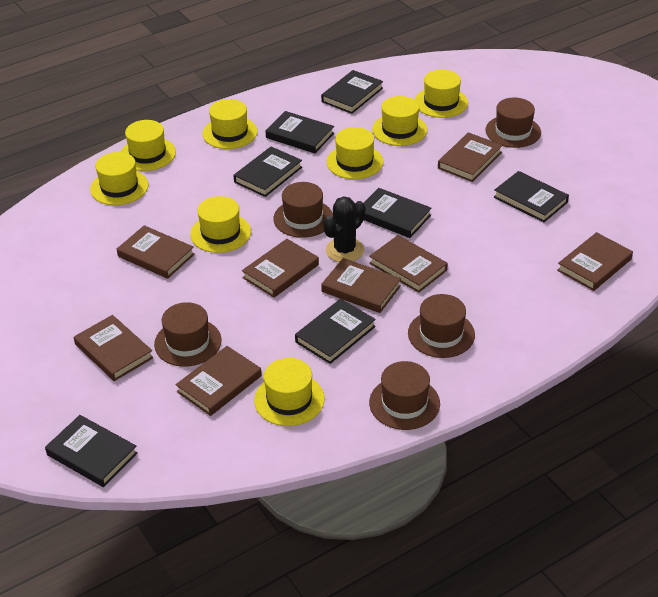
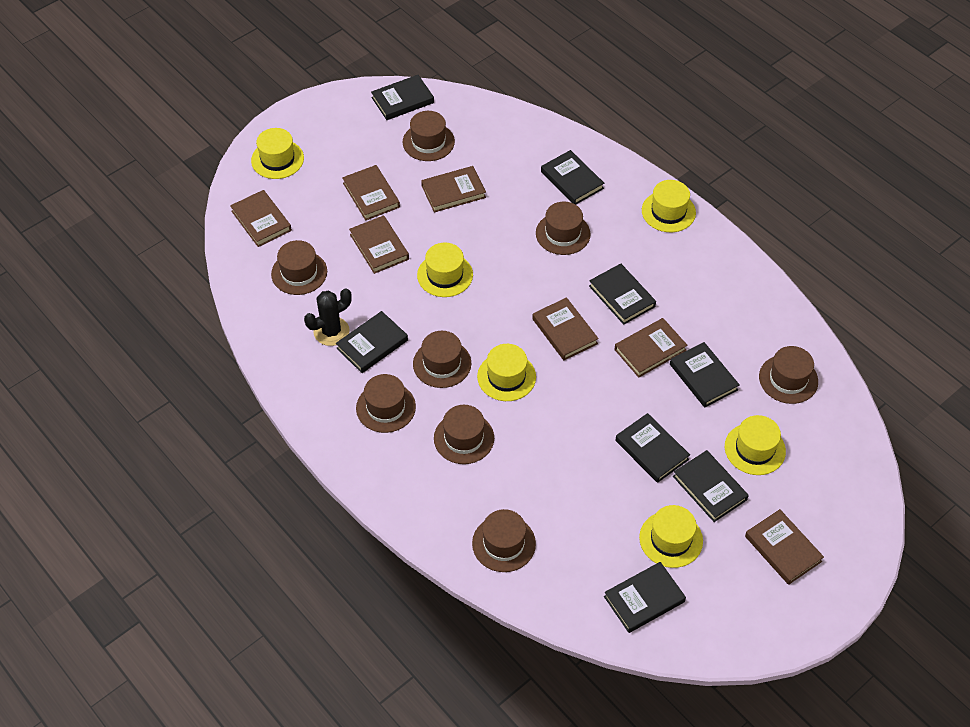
black book: [45,415,138,487] [233,147,302,197] [265,111,334,153] [295,299,376,364] [321,70,383,114] [363,188,432,238] [494,171,569,222] = 7 -> [336,311,408,373] [371,75,434,120] [541,150,604,205] [589,263,656,325] [604,562,686,633] [615,413,690,483] [670,342,740,408] [673,450,749,522] = 8
brown book: [74,315,153,381] [117,225,195,279] [176,346,262,416] [242,239,319,298] [321,258,401,313] [369,235,448,293] [438,132,503,182] [557,232,633,291] = 8 -> [230,190,292,247] [342,165,400,221] [349,215,409,274] [421,166,486,213] [532,297,599,360] [614,318,688,378] [745,509,824,585] = 7
brown hat: [154,302,221,367] [273,182,333,238] [369,361,440,430] [408,294,475,358] [486,97,541,148] = 5 -> [271,240,327,295] [356,374,416,433] [403,111,455,161] [413,331,471,388] [434,405,494,464] [472,509,536,572] [536,202,591,255] [759,346,818,404] = 8
yellow hat: [90,152,148,205] [121,120,176,171] [190,196,251,253] [202,99,258,149] [254,358,325,426] [326,127,383,179] [372,96,427,146] [415,70,468,118] = 8 -> [251,128,304,179] [417,243,473,297] [477,344,536,401] [639,505,703,568] [642,180,696,232] [725,415,786,475] = 6

